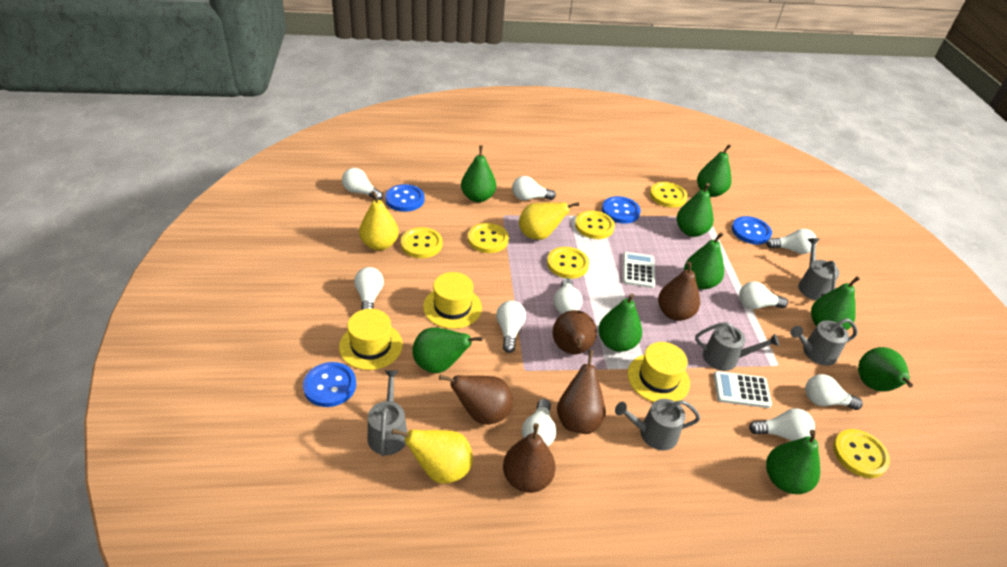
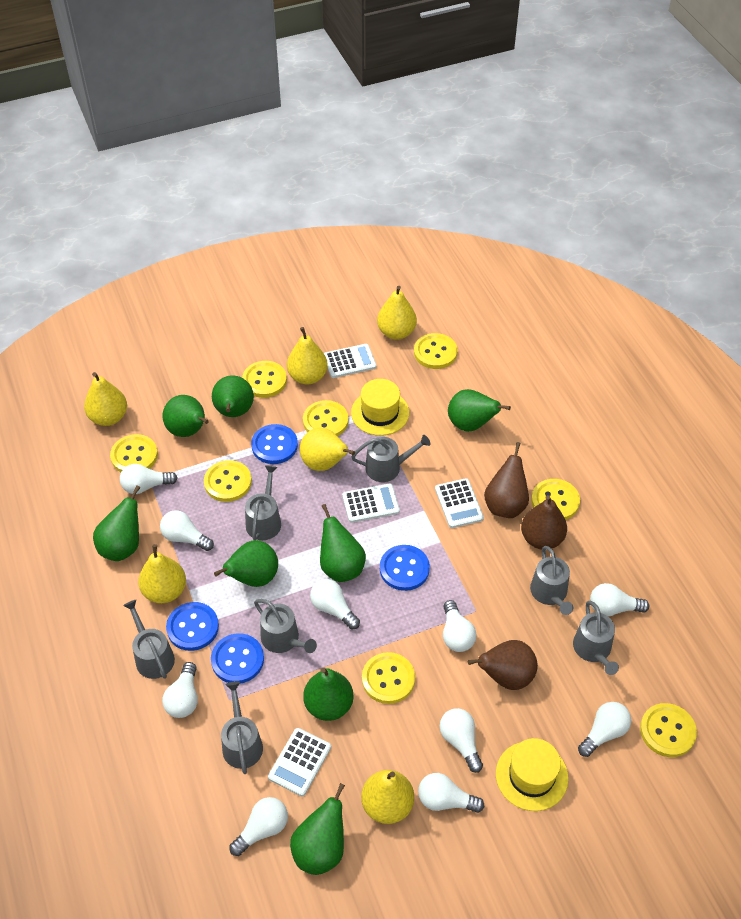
brown pear: [439,375,513,425] [503,423,556,493] [553,310,597,354] [557,350,606,434] [658,261,700,321] = 5 -> [468,640,538,690] [484,442,529,518] [521,495,567,550] = 3
green pear: [412,327,483,373] [461,145,496,202] [598,294,642,352] [677,183,714,237] [684,232,724,289] [697,144,732,197] [766,430,820,494] [811,276,860,330] [858,347,913,392] = 9 -> [93,485,140,561] [163,395,209,437] [212,375,254,417] [214,540,278,587] [290,783,345,875] [303,668,354,721] [320,504,366,582] [448,389,511,432] = 8
grey watering can: [368,370,407,456] [615,399,700,451] [695,322,779,371] [790,318,857,366] [798,238,840,301] = 5 -> [123,600,175,679] [221,681,263,774] [245,465,281,540] [254,599,317,653] [351,435,430,482] [530,546,573,615] [573,601,619,675] = 7
white calculator: [623,252,655,288] [714,371,772,408] = 2 -> [268,728,331,796] [324,344,377,378] [342,484,400,523] [435,478,484,528] = 4
yellow button: [401,227,443,258] [468,223,509,253] [547,247,589,279] [575,211,615,239] [650,182,688,208] [833,429,890,478] = 6 -> [110,434,158,472] [204,460,252,502] [242,361,287,398] [303,400,348,436] [362,652,415,704] [414,333,457,369] [531,479,580,520] [640,703,697,757] = 8
yellow hat: [339,309,403,370] [423,272,482,329] [628,342,690,402] = 3 -> [351,379,409,436] [496,738,568,811] = 2
yellow pear: [359,191,399,251] [392,429,473,484] [519,202,579,240] = 3 -> [84,372,127,426] [138,544,186,603] [287,327,328,384] [300,428,355,471] [361,770,414,824] [377,286,417,340] = 6

